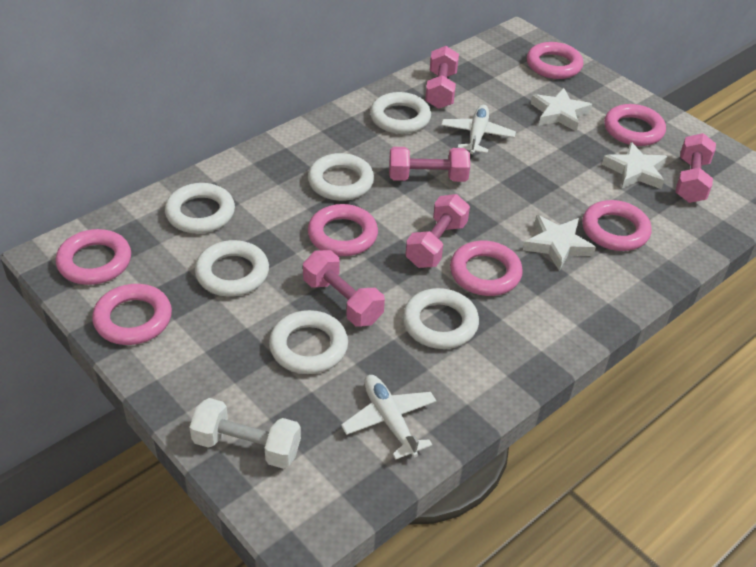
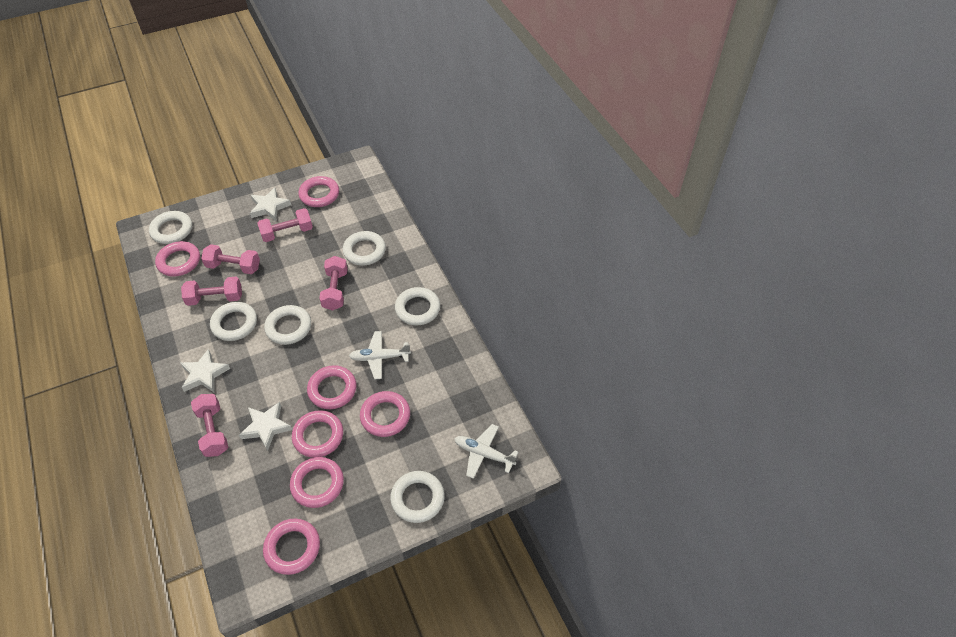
white dumbbell: [190,398,301,469] = 1 -> none = 0

